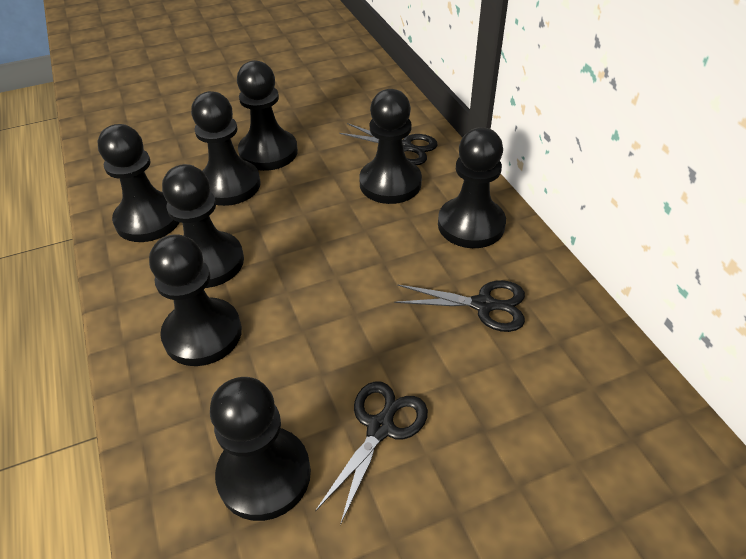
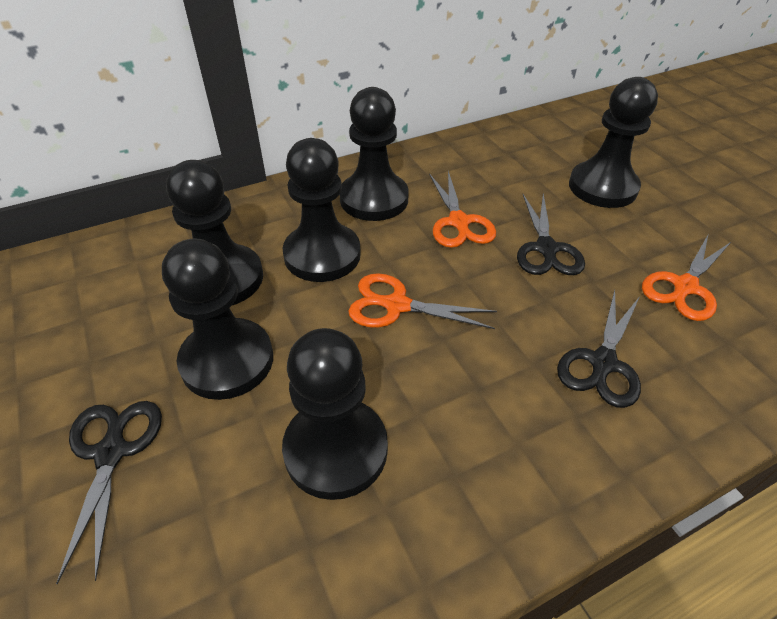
black pawn: [97,124,180,242] [149,234,242,366] [162,164,244,288] [191,91,261,206] [210,377,311,521] [237,60,298,171] [359,89,422,204] [438,127,506,248] = 8 -> [162,239,273,400] [166,160,263,305] [282,328,388,500] [283,138,361,282] [340,87,409,221] [569,77,658,208] = 6
orange scissors: none = 0 -> [348,273,497,329] [429,171,496,248] [642,235,731,321] = 3

